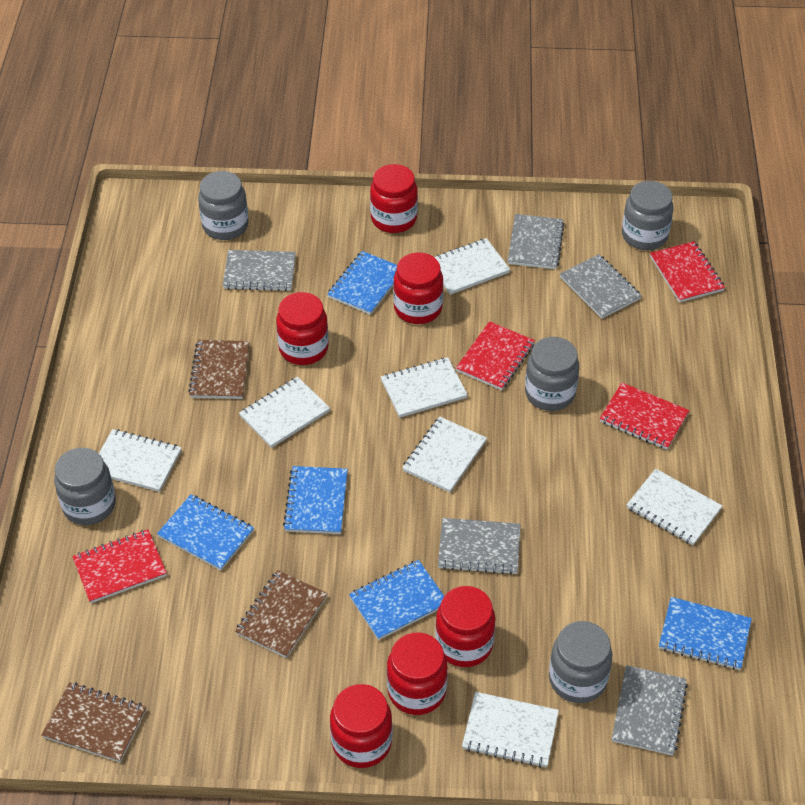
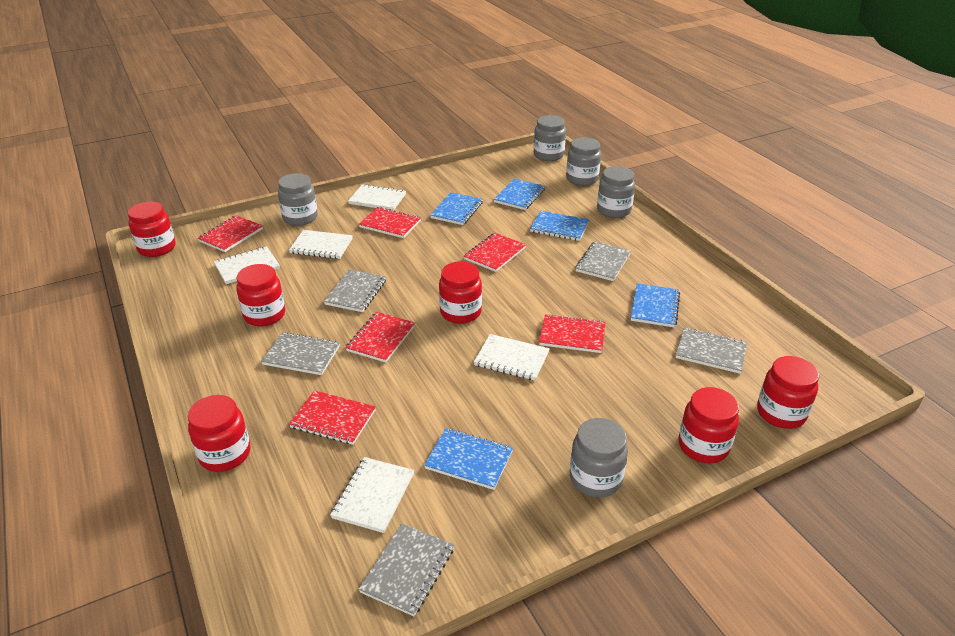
brown notebook: [41,682,146,762] [188,340,250,399] [235,570,328,658] = 3 -> none = 0
red notebook: [72,529,167,603] [456,321,535,390] [599,383,689,450] [650,241,725,303] = 4 -> [197,215,263,252] [289,390,376,445] [345,312,415,362] [359,207,421,238] [464,233,526,272] [539,314,606,353] = 6
white notebook: [99,429,181,492] [239,377,330,448] [381,357,468,418] [402,417,487,493] [434,238,510,295] [462,692,559,768] [627,469,722,545] = 7 -> [214,246,280,284] [289,230,353,259] [330,457,414,533] [348,184,406,211] [474,334,550,381] = 5

